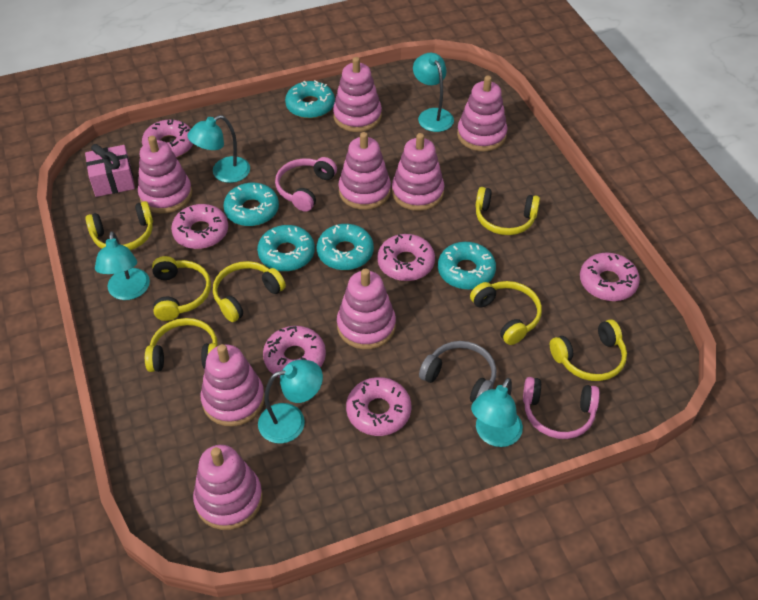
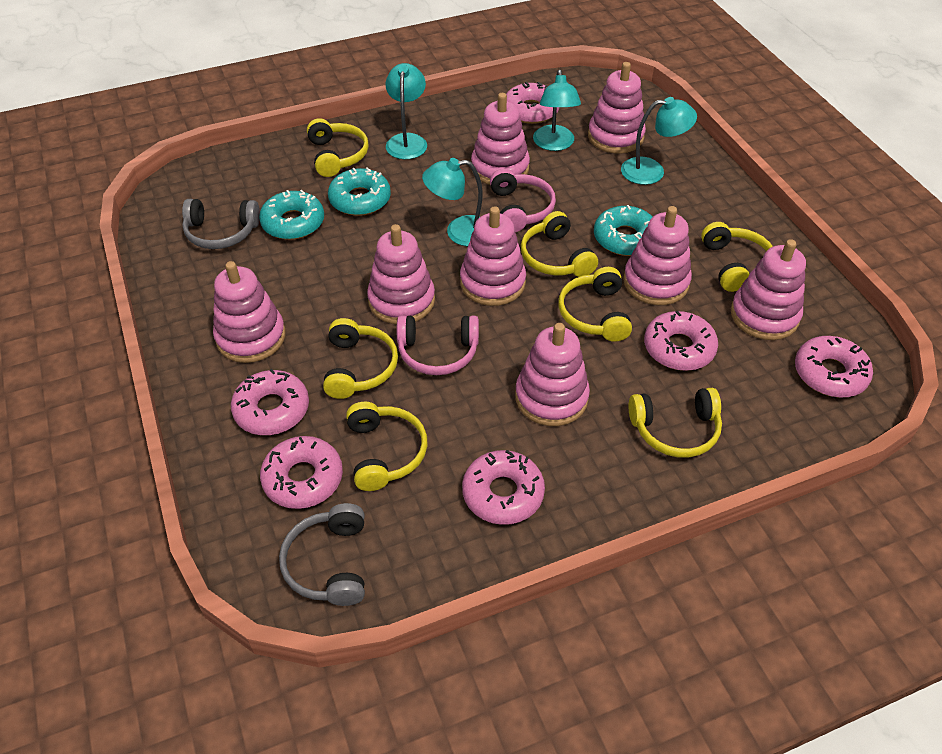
grey headphones: [419,341,496,403] = 1 -> [182,199,260,249] [279,503,365,606] = 2
pink gift: [85,144,135,197] = 1 -> none = 0
turquoise donut: [223,183,279,226] [257,225,315,272] [285,80,335,119] [317,224,374,270] [438,242,496,290] = 5 -> [259,190,324,240] [328,168,391,216] [594,205,653,256] = 3
turquoise lamp: [95,231,150,300] [187,115,250,183] [258,360,323,444] [413,53,454,132] [471,378,523,447] = 5 -> [385,63,427,159] [422,158,483,246] [533,70,581,151] [621,97,697,185] = 4

